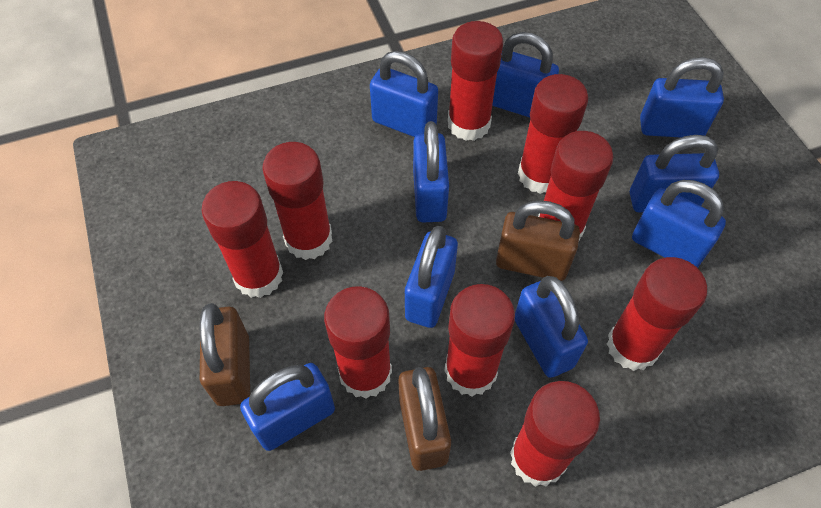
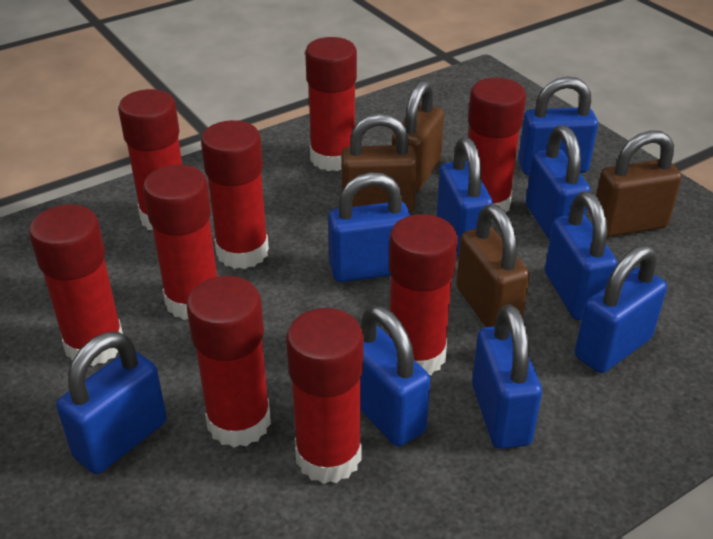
brown padlock: [199,303,250,406] [398,367,451,471] [496,200,580,281] = 3 -> [341,114,417,213] [392,80,444,192] [456,204,530,327] [596,130,682,237] = 4

